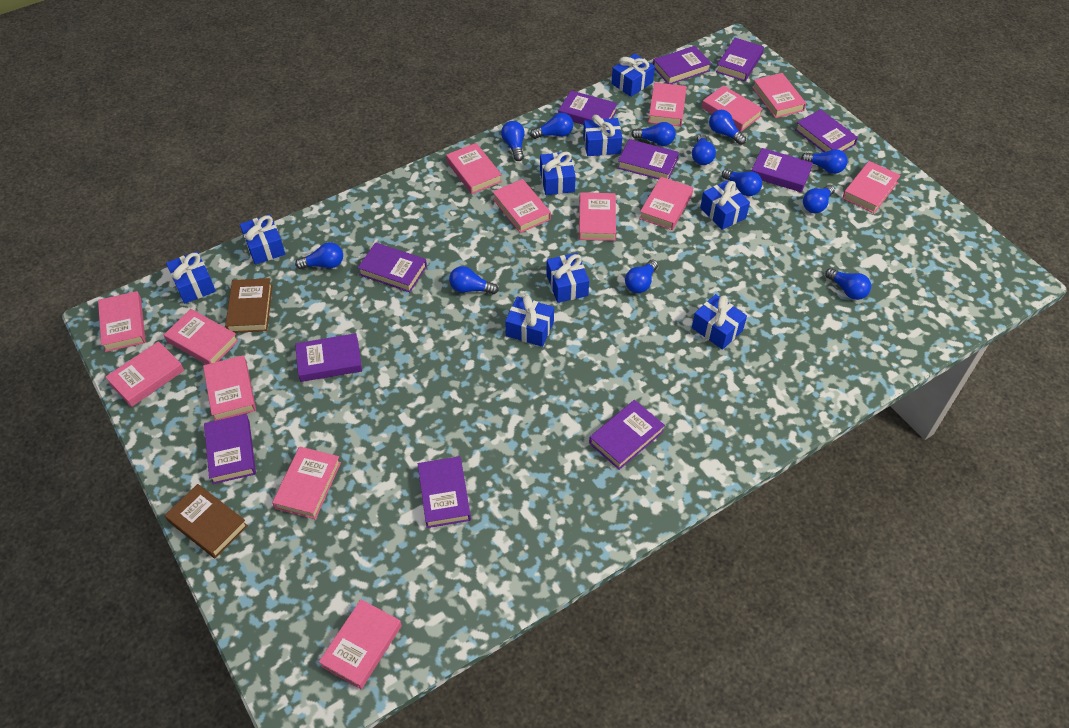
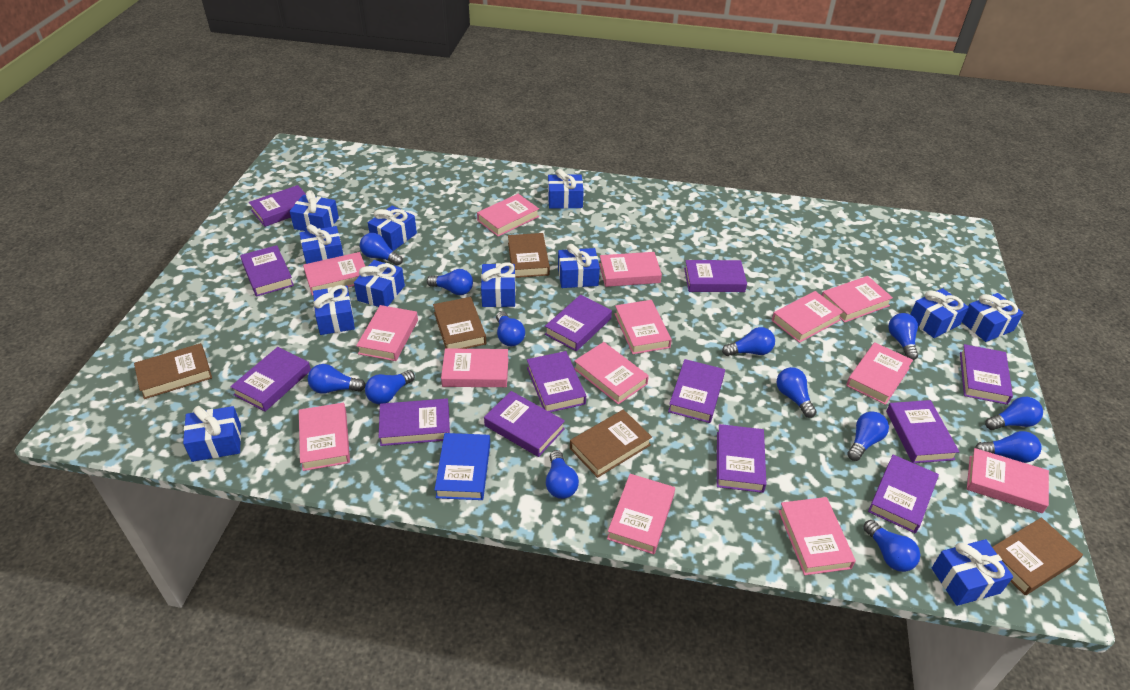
blue book: none = 0 -> [434,433,490,500] = 1
blue gift: [166,251,216,304] [240,214,285,264] [505,295,554,347] [540,152,576,195] [546,253,589,303] [583,115,622,156] [611,54,655,97] [692,294,747,350] [700,181,750,230] = 9 -> [183,406,241,462] [290,190,339,231] [299,224,344,264] [313,285,355,335] [354,260,405,307] [368,206,417,251] [481,262,516,307] [548,169,584,209] [558,244,600,288] [910,288,969,338] [932,539,1013,606] [962,293,1023,342] = 12
blue light bulb: [295,242,343,269] [449,266,499,294] [501,121,525,161] [530,113,573,139] [625,260,658,293] [631,122,676,146] [692,134,716,165] [709,110,746,145] [722,169,762,196] [801,149,848,174] [803,185,835,213] [825,268,871,300] = 12 -> [308,364,366,394] [360,233,403,266] [365,370,415,404] [427,269,473,295] [496,311,525,346] [546,450,579,499] [722,327,775,356] [777,367,816,418] [847,411,889,461] [863,520,920,572] [888,313,918,360] [975,431,1042,463] [985,397,1043,430] = 13
brown book: [164,484,248,559] [225,278,273,333] = 2 -> [134,343,212,399] [433,297,486,349] [508,233,550,278] [570,410,652,478] [992,518,1083,595] = 5
purple book: [204,414,256,484] [295,333,362,382] [358,242,427,292] [418,456,471,528] [559,90,618,125] [589,400,665,470] [618,139,679,179] [653,46,712,84] [716,38,764,81] [751,148,813,192] [795,109,858,152] = 11 -> [230,347,311,411] [240,245,294,297] [249,185,306,227] [379,399,450,446] [484,391,565,457] [527,351,586,412] [545,295,612,351] [668,359,725,423] [684,260,747,292] [717,424,766,493] [868,455,939,533] [886,400,959,463] [960,344,1013,405] = 13

